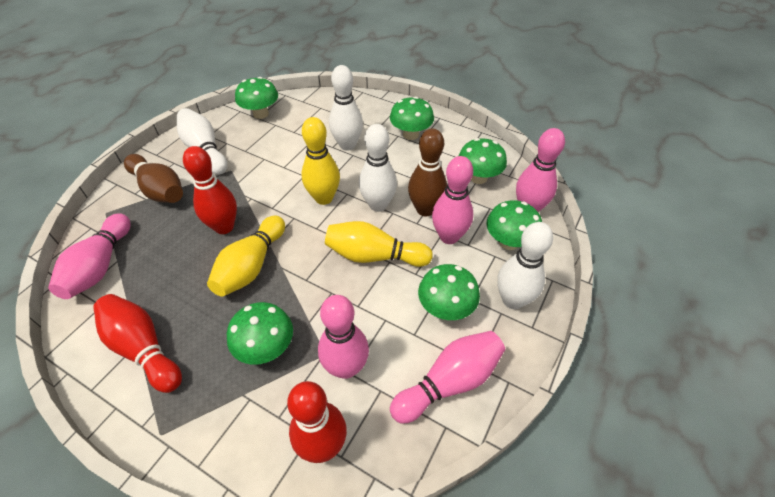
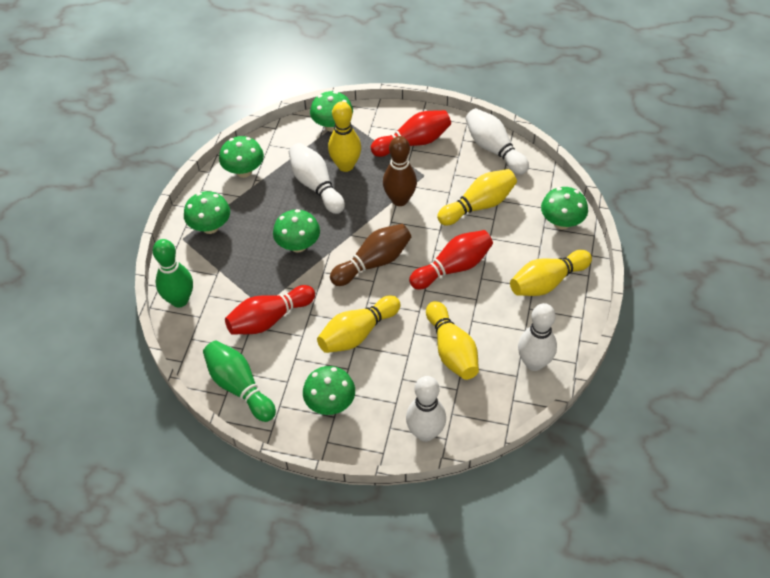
green bowling pin: none = 0 -> [153,239,193,307] [203,341,276,422] = 2
pink bowling pin: [48,213,131,299] [318,295,369,379] [390,331,505,424] [432,156,473,244] [516,128,565,212] = 5 -> none = 0
yellow bowling pin: [207,216,285,297] [302,117,340,205] [325,221,433,267] = 3 -> [317,295,400,353] [328,101,361,172] [426,301,479,380] [437,169,517,225] [510,250,592,296] = 5

